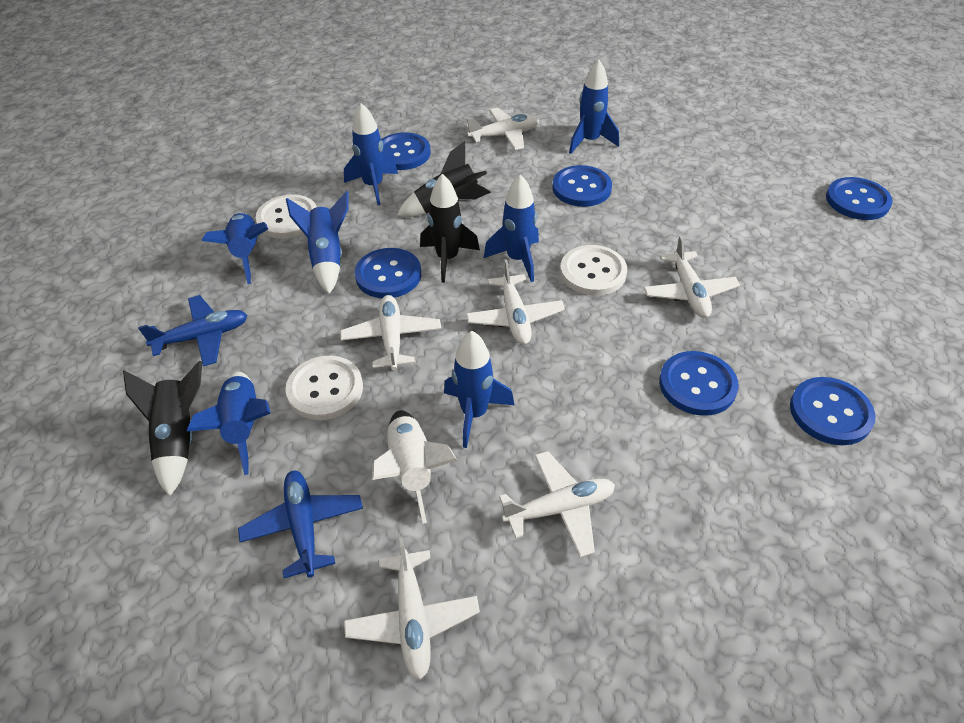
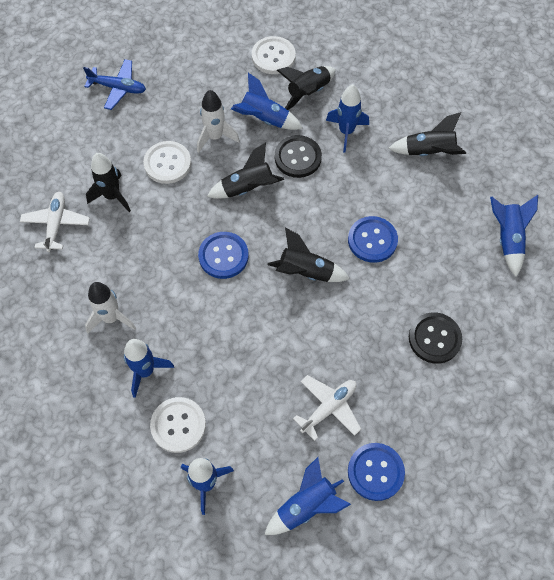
black button: none = 0 -> [275,135,322,178] [409,312,462,364] = 2
black rocket: [123,361,202,497] [397,141,491,217] [420,174,480,283] = 3 -> [86,153,131,212] [207,142,284,199] [267,228,350,282] [277,66,336,110] [388,112,466,156] = 5
blue button: [355,248,421,298] [381,133,431,170] [552,165,612,207] [659,351,739,416] [790,377,875,445] [826,177,893,220] = 6 -> [198,232,249,279] [348,216,398,263] [348,443,405,501] = 3
blue plane: [138,295,247,366] [238,471,363,578] = 2 -> [83,59,146,110] = 1
blue rocket: [187,372,271,475] [202,213,268,284] [286,191,349,294] [344,103,398,205] [444,331,514,448] [484,174,539,282] [569,59,619,154] = 7 -> [124,339,174,398] [181,458,234,515] [231,73,303,130] [264,457,351,535] [326,84,369,153] [490,195,538,276] = 6
white plane: [340,295,441,370] [344,537,480,679] [466,108,539,150] [466,259,565,345] [499,451,615,558] [644,236,740,318] = 6 -> [20,192,90,252] [293,375,361,441] = 2
white rocket: [372,410,458,524] = 1 -> [85,282,136,333] [197,90,240,153] = 2

